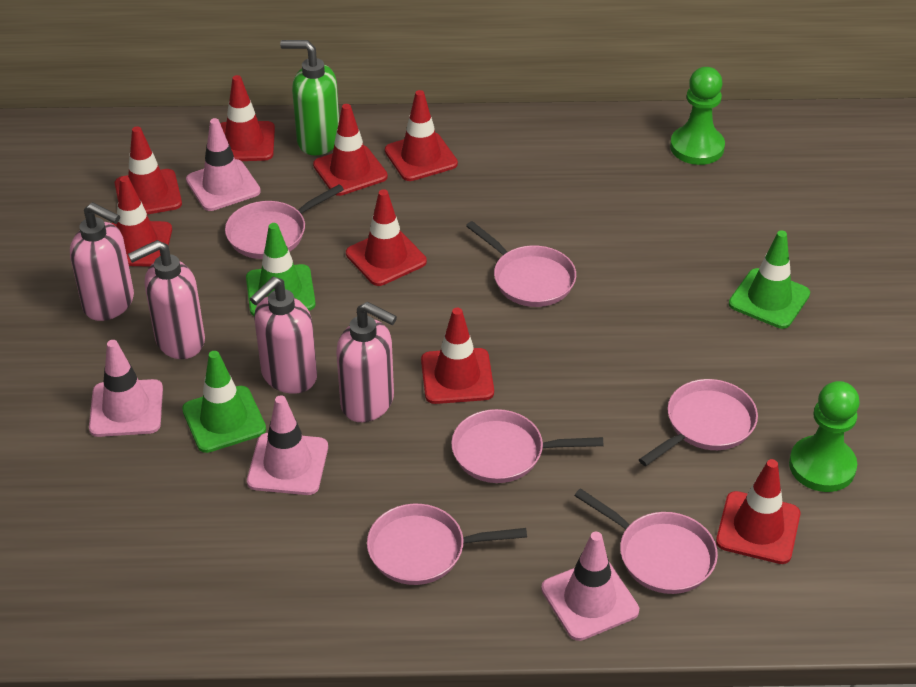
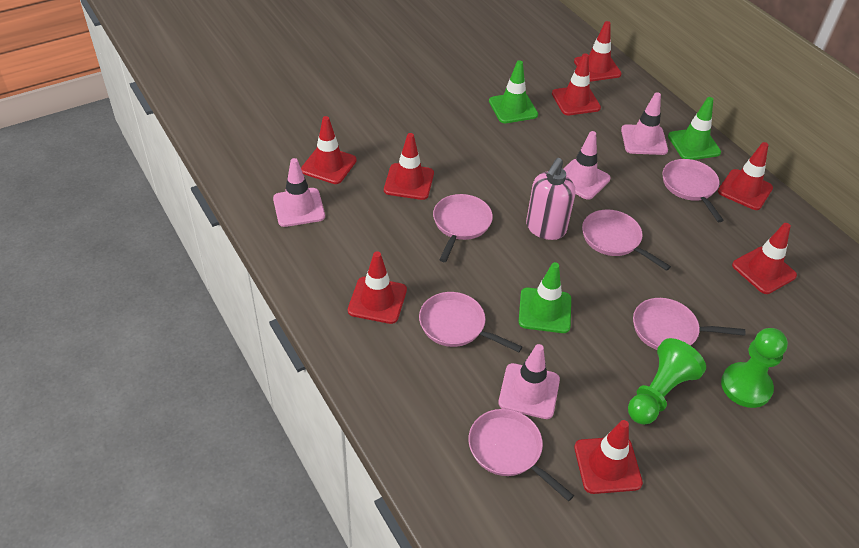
green soap dispenser: [280,40,339,156] = 1 -> none = 0
pink soap dispenser: [70,202,134,321] [128,240,205,359] [250,277,317,394] [336,302,397,422] = 4 -> [526,158,575,240] = 1

